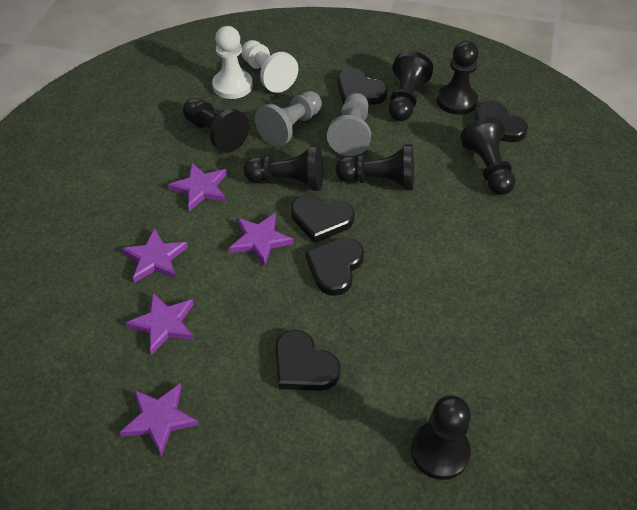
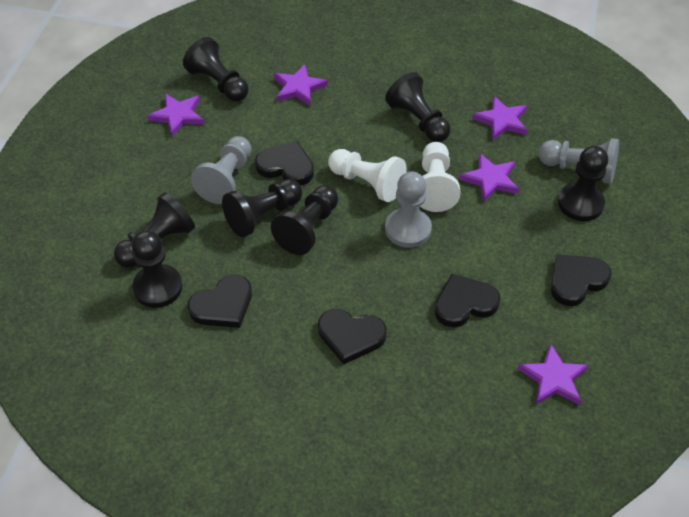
grey pawn: [255,91,322,147] [327,93,371,156] = 2 -> [191,136,251,204] [385,171,432,248] [538,138,619,184] = 3

